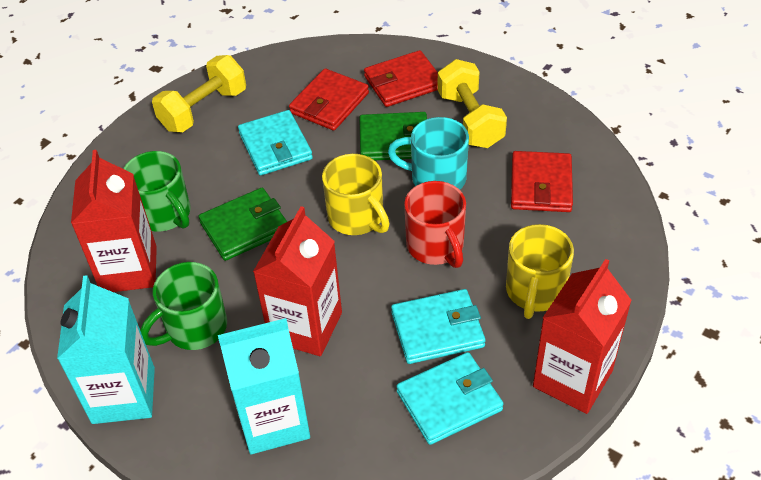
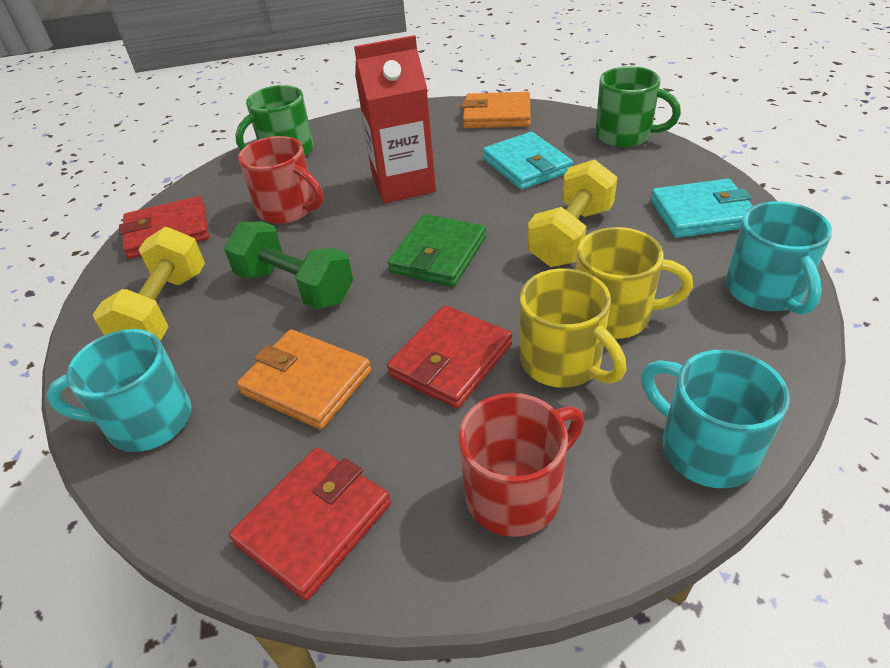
green dumbbell: none = 0 -> [224,221,353,309] = 1
green wallet: [199,188,287,261] [359,112,427,160] = 2 -> [388,214,486,287] = 1
orange wallet: none = 0 -> [237,329,371,430] [462,92,531,128] = 2
red carton: [71,150,157,292] [253,206,342,356] [533,259,632,414] = 3 -> [354,35,436,203] = 1
red mug: [404,181,466,268] = 1 -> [238,136,323,224] [458,393,585,537] = 2
turquoise carton: [57,275,155,424] [218,318,310,454] = 2 -> none = 0
turquoise mug: [388,117,469,190] = 1 -> [46,329,192,452] [641,350,790,488] [726,201,832,315] = 3
turquoise wallet: [238,110,313,176] [391,289,486,364] [396,352,504,445] = 3 -> [483,132,573,190] [650,179,753,238] = 2

